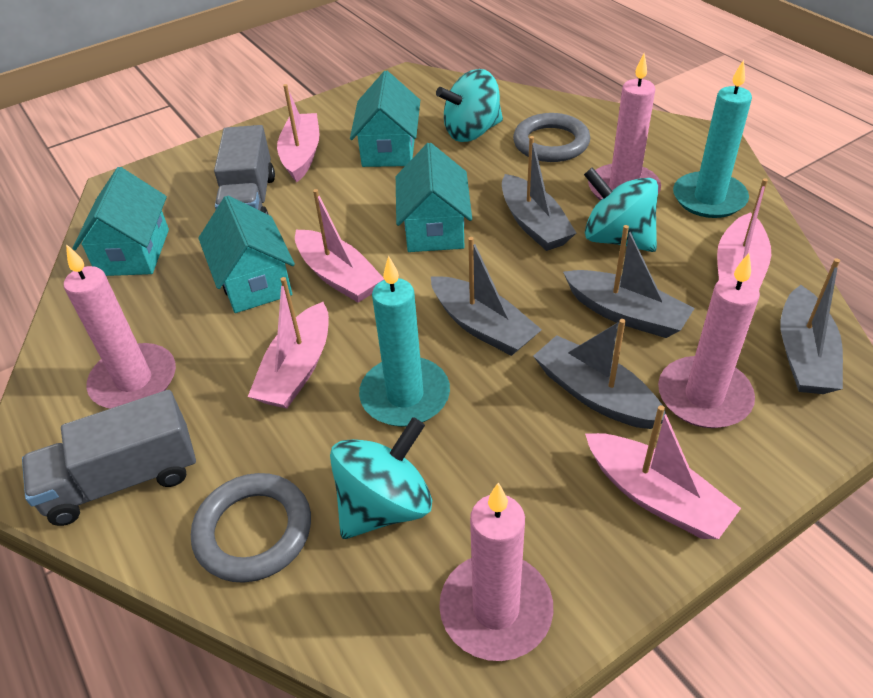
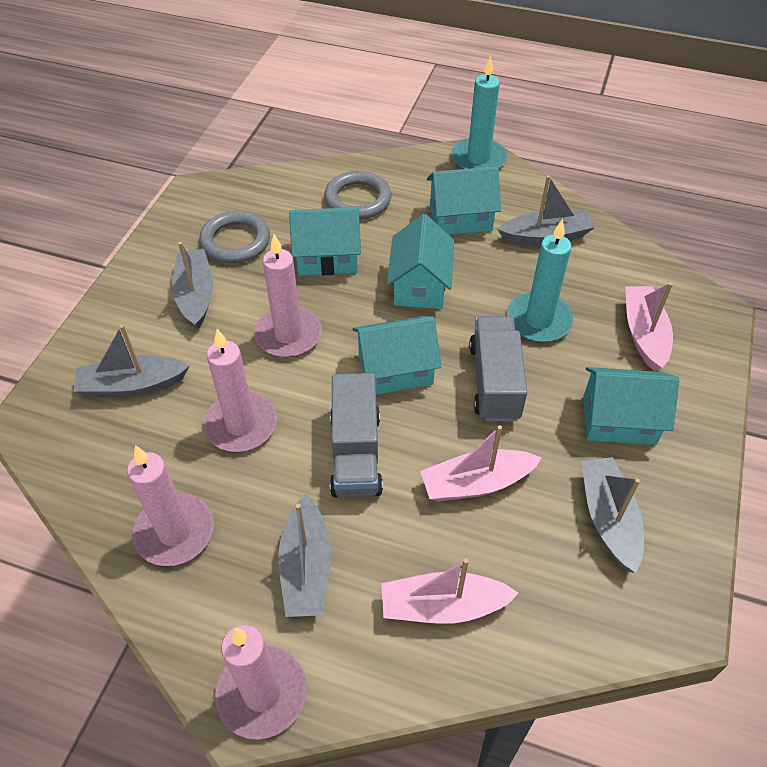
pink boat: [248,277,329,409] [277,84,319,182] [295,189,384,303] [585,405,741,539] [717,178,771,289] = 5 -> [381,558,519,624] [420,425,542,502] [625,282,673,371] = 3
turquoise house: [72,167,169,276] [198,196,295,313] [350,71,420,167] [396,143,472,252] = 4 -> [289,207,361,276] [352,316,442,395] [387,214,454,309] [427,166,501,235] [583,367,679,445] = 5
turquoise spinning top: [330,417,432,539] [436,69,503,142] [584,167,658,252] = 3 -> none = 0

